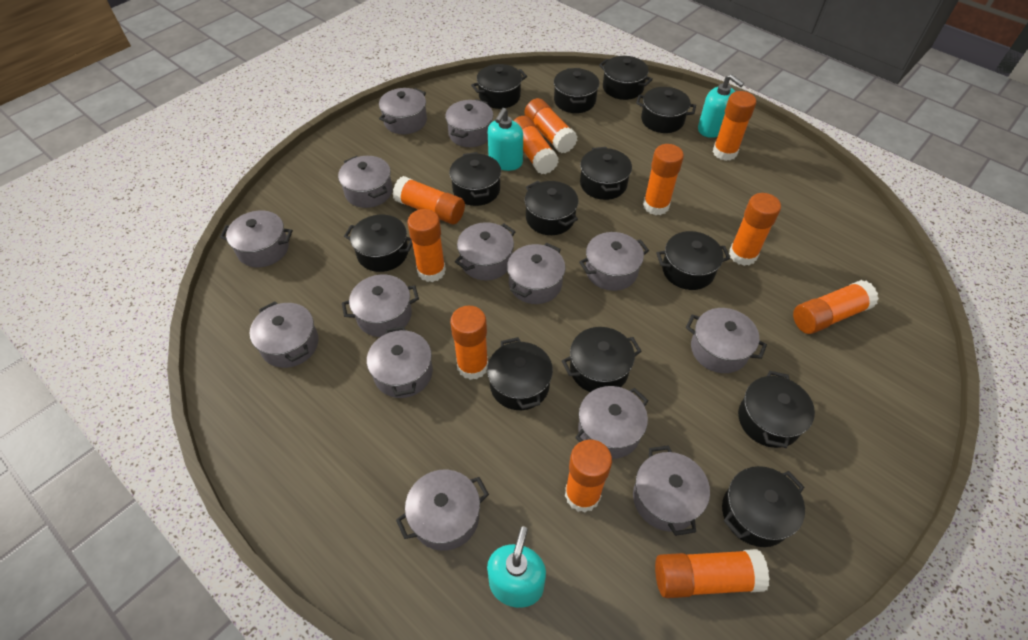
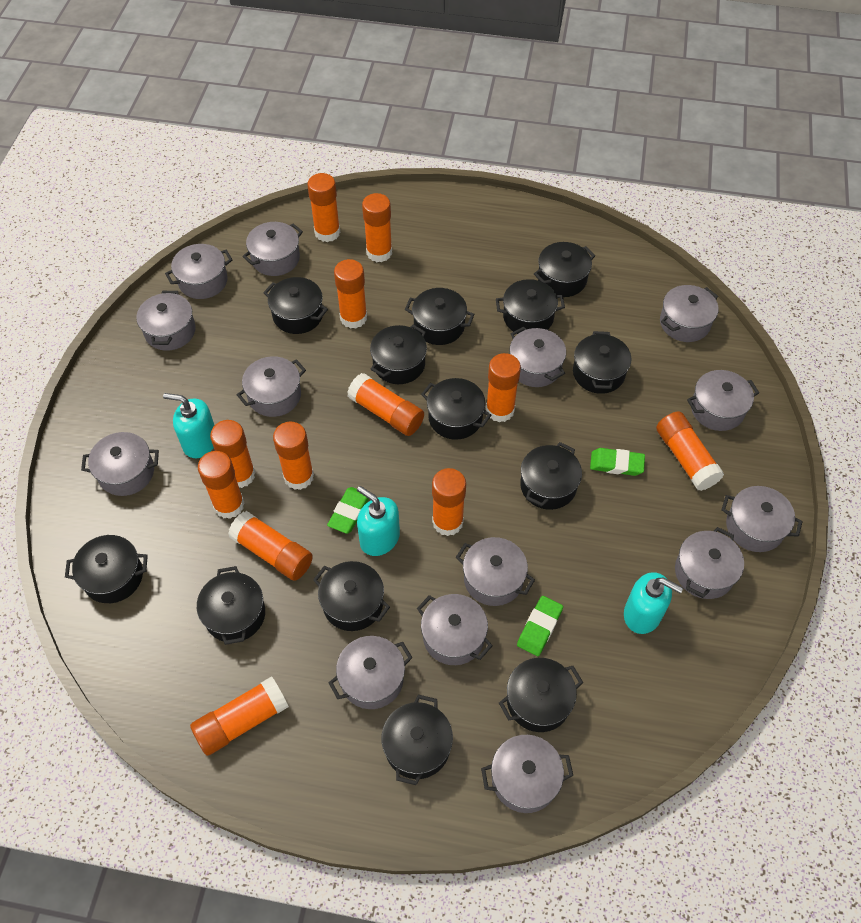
green eraser: none = 0 -> [327,487,369,534] [517,596,563,656] [590,448,645,476] = 3
orange glue stick: [393,176,465,224] [407,209,446,282] [450,305,488,380] [513,116,559,174] [524,98,578,153] [565,439,612,513] [643,144,684,215] [655,549,770,598] [713,91,756,161] [729,193,781,266] [793,280,879,334] = 11 -> [190,676,289,756] [198,451,245,519] [210,420,256,488] [228,511,313,581] [273,422,314,490] [307,173,340,242] [334,259,367,329] [347,373,424,436] [362,193,392,262] [432,468,466,536] [486,353,521,422] [656,412,724,491] = 12

